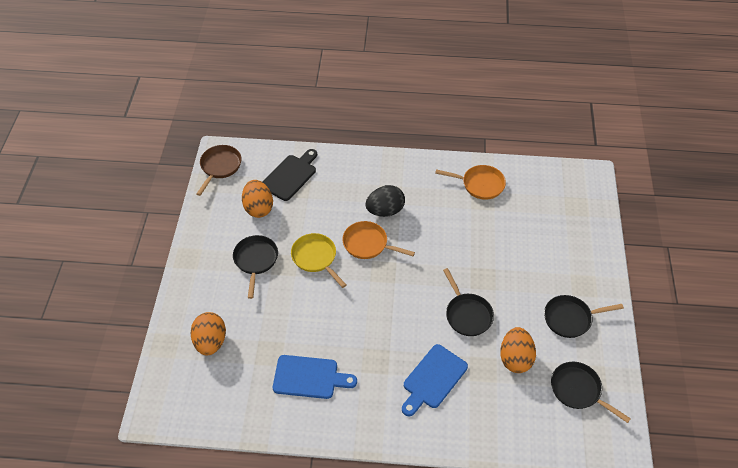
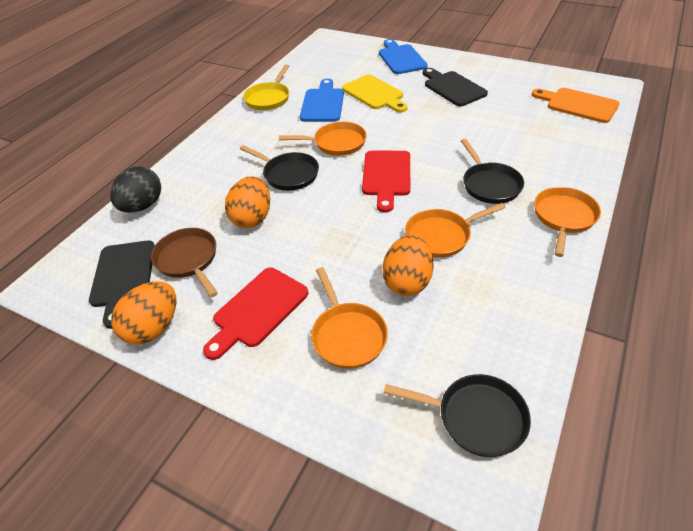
black cutting board: [263,149,317,201] = 1 -> [89,241,155,329] [423,68,488,106] = 2
black pan: [233,235,278,299] [443,268,494,336] [544,295,624,338] [551,362,631,423] = 4 -> [240,145,319,191] [384,374,531,457] [461,139,524,204] = 3
orange cutting board: none = 0 -> [532,88,619,123] = 1
orange pan: [343,221,415,259] [435,165,506,200] = 2 -> [279,122,367,156] [311,267,388,369] [405,203,505,258] [534,187,601,257] = 4
red cutting board: none = 0 -> [203,268,308,360] [362,151,410,213] = 2
yellow cutting board: none = 0 -> [342,75,408,113] = 1

